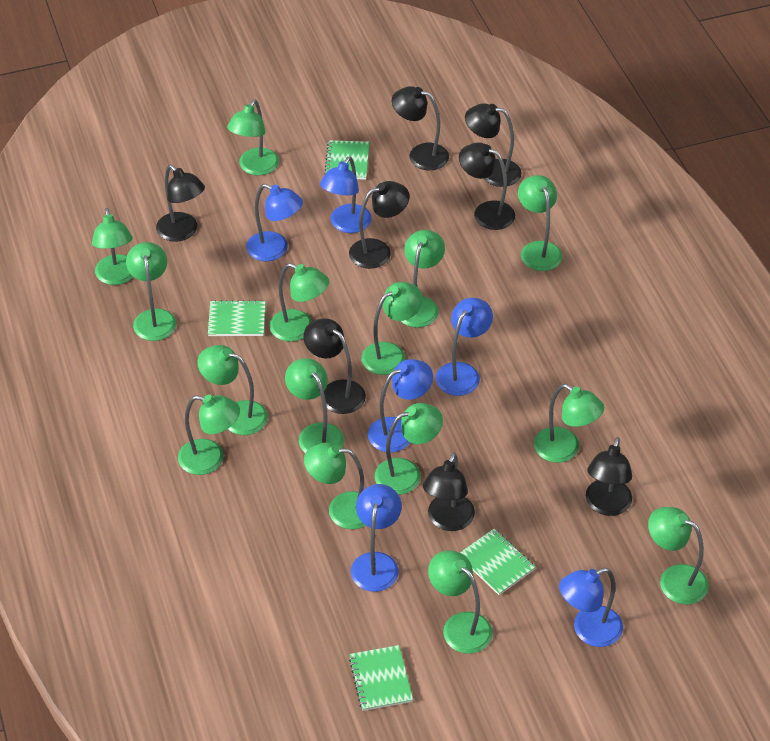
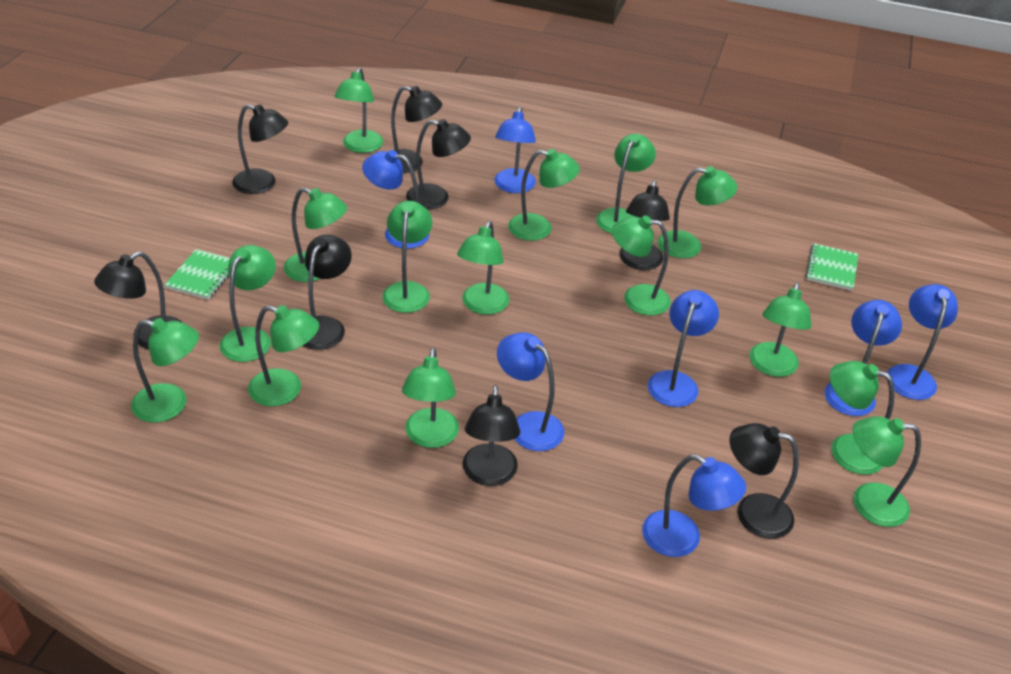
blue lamp: [246,184,303,261] [320,156,372,233] [351,484,402,592] [368,359,433,452] [436,298,493,396] [559,568,623,647] = 6 -> [362,150,429,249] [494,107,536,193] [497,332,564,451] [642,454,746,557] [648,290,719,407] [824,300,902,416] [887,284,958,400] = 7
green notebook: [208,300,266,336] [324,140,369,180] [349,645,413,711] [460,529,535,595] = 4 -> [164,249,230,300] [805,243,858,291] = 2

